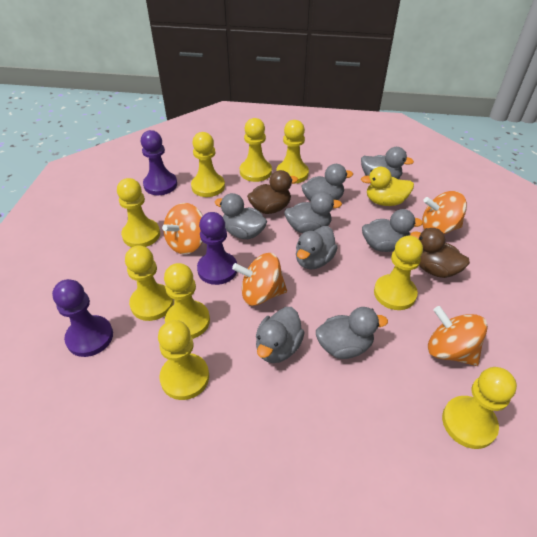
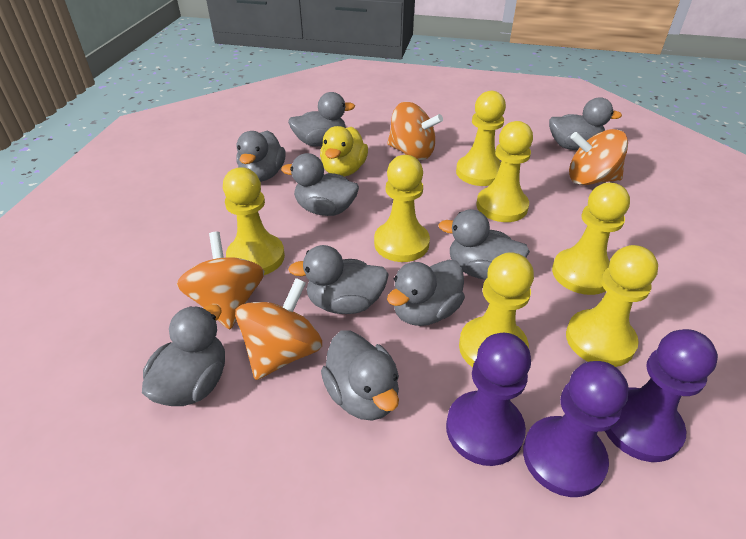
brown duck: [247,170,298,214] [410,228,470,278] = 2 -> none = 0
grey duck: [214,193,267,239] [256,307,305,363] [284,192,342,233] [296,226,338,269] [301,164,353,202] [316,307,388,359] [361,147,414,179] [362,209,423,252] = 8 -> [142,304,225,406] [236,131,285,182] [281,153,359,216] [288,92,355,146] [288,245,389,314] [321,331,399,421] [387,260,465,326] [438,209,530,280] [549,97,622,150] = 9
yellow pawn: [117,178,160,247] [125,245,174,321] [158,320,209,400] [164,263,210,339] [191,132,225,197] [240,118,272,182] [276,120,309,184] [374,236,423,310] [442,367,517,449] = 9 -> [223,167,285,275] [374,155,430,262] [456,91,506,186] [459,252,534,368] [476,121,533,222] [552,183,630,295] [566,245,658,367] = 7

